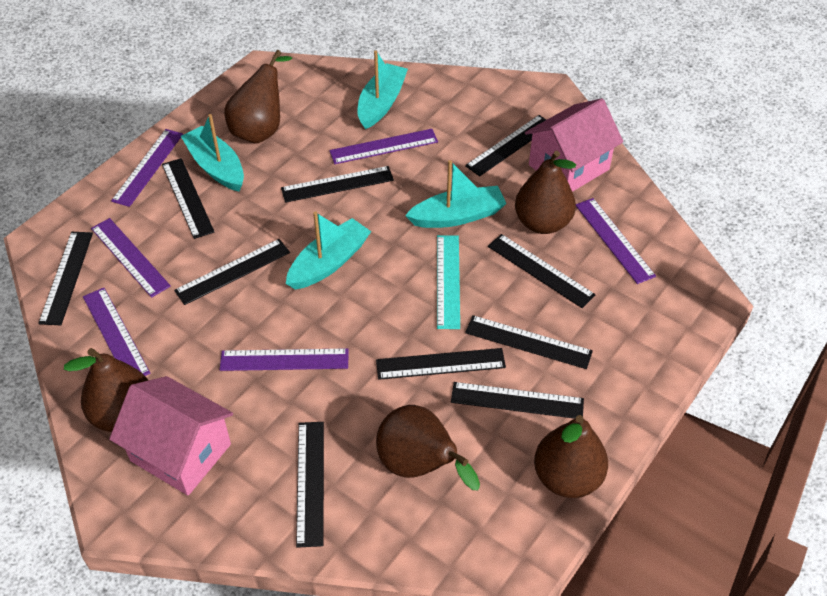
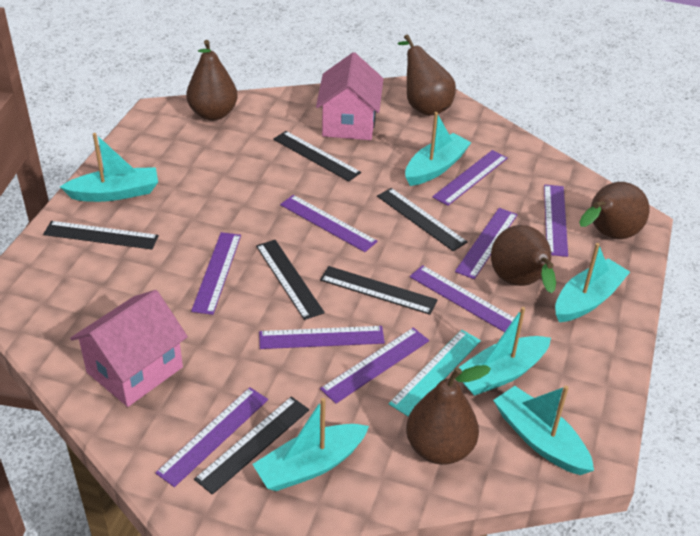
black ruler: [38,232,93,325] [162,158,214,239] [174,239,290,305] [281,166,394,203] [296,422,324,548] [376,348,506,380] [451,382,584,419] [465,115,546,176] [465,315,593,369] [488,234,596,308] = 10 -> [43,221,159,250] [194,396,309,495] [256,240,325,320] [273,131,361,182] [320,266,438,315] [377,188,468,251] = 6
purple ruler: [83,288,150,376] [91,218,171,298] [111,129,183,207] [220,348,349,371] [329,129,438,164] [576,198,656,284] = 6 -> [155,387,268,487] [191,232,241,315] [259,326,385,349] [280,195,378,252] [320,327,429,404] [410,265,514,332] [432,150,508,206] [455,208,518,279] [544,184,568,257] = 9
turquoise boat: [181,114,244,192] [286,211,371,290] [357,51,408,129] [405,160,507,228] = 4 -> [60,133,158,202] [252,398,369,491] [405,112,472,186] [458,307,551,396] [493,386,594,475] [555,243,630,322] = 6

